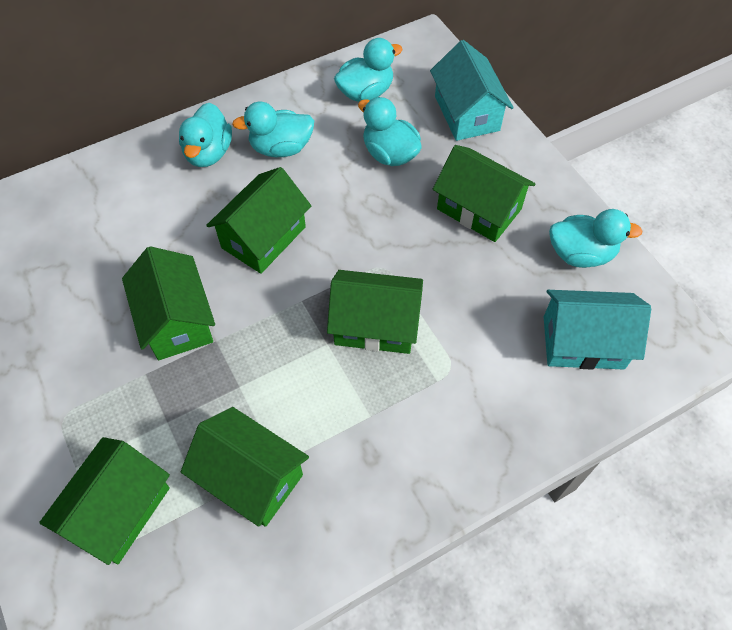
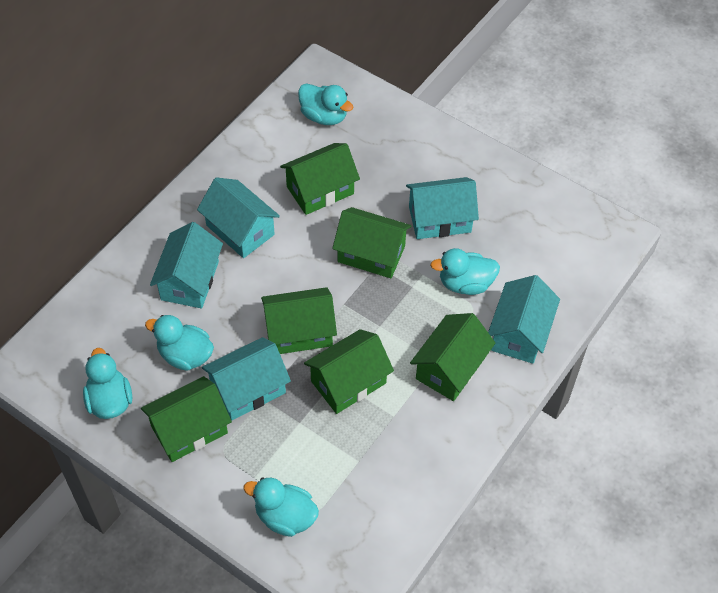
turquoise house: [430,40,514,141] [544,290,651,370] = 2 -> [150,222,223,308] [197,177,280,258] [202,337,291,420] [406,177,479,239] [488,275,560,364] = 5

